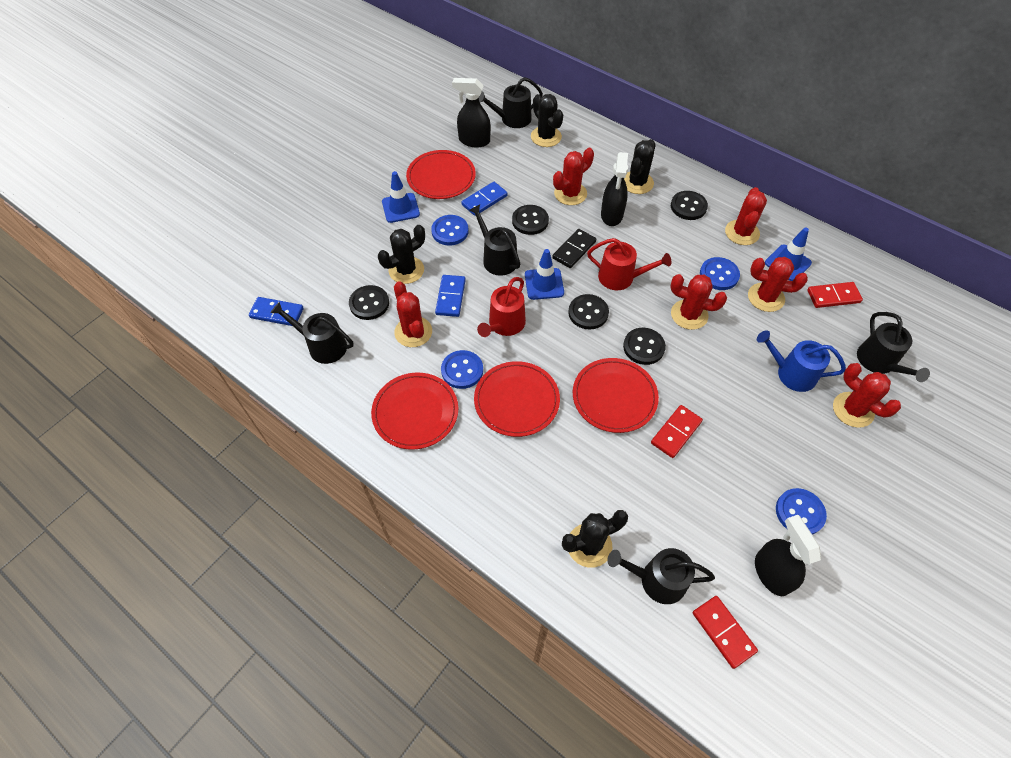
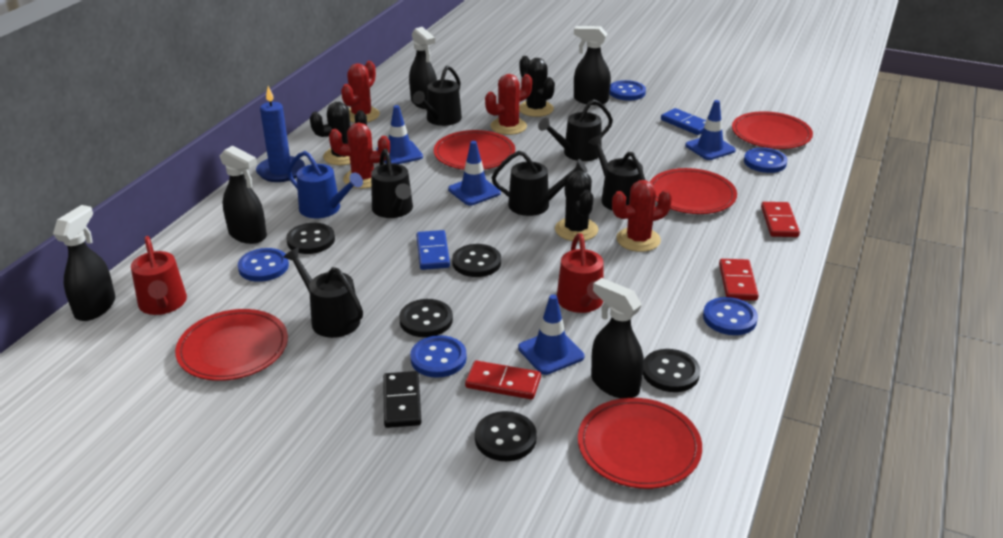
black cactus: [378,225,425,284] [531,94,563,147] [562,510,628,568] [624,139,656,194] = 4 -> [310,102,367,165] [519,56,555,117] [555,171,598,241] = 3
black spray bottle: [452,78,491,147] [601,152,628,226] [755,515,821,596] = 3 -> [53,205,115,321] [220,146,267,244] [409,27,437,109] [574,26,611,105] [591,278,644,398] = 5
black watering can: [271,302,354,364] [469,204,520,276] [479,77,543,128] [607,548,715,604] [857,312,930,382] = 5 -> [284,248,363,338] [371,149,413,218] [412,66,462,126] [492,151,587,216] [538,99,613,161] [588,135,645,211] = 6
blue button: [431,215,469,246] [441,350,483,389] [700,257,740,290] [776,488,827,535] = 4 -> [238,248,289,282] [410,335,467,378] [609,80,646,101] [703,297,758,335] [744,148,787,173] = 5
blue candle: none = 0 -> [256,86,305,182] = 1
blue domino: [249,297,304,326] [435,275,466,317] [461,182,508,216] = 3 -> [416,230,450,270] [661,108,706,135] = 2
blue traffic cone: [382,171,420,223] [525,249,564,300] [765,227,812,281] = 3 -> [377,105,423,164] [448,141,501,205] [518,294,584,375] [685,100,736,160] = 4
red cactus: [394,281,432,347] [553,148,594,205] [670,274,727,330] [725,187,767,245] [748,257,808,312] [833,363,901,428] = 6 -> [329,123,390,189] [341,61,380,123] [485,74,532,135] [612,180,672,252] = 4
red plate: [371,373,458,450] [406,150,476,199] [474,361,560,437] [573,358,659,433] = 4 -> [175,309,288,381] [434,130,515,170] [578,398,702,489] [650,168,737,214] [732,111,813,149] = 5

